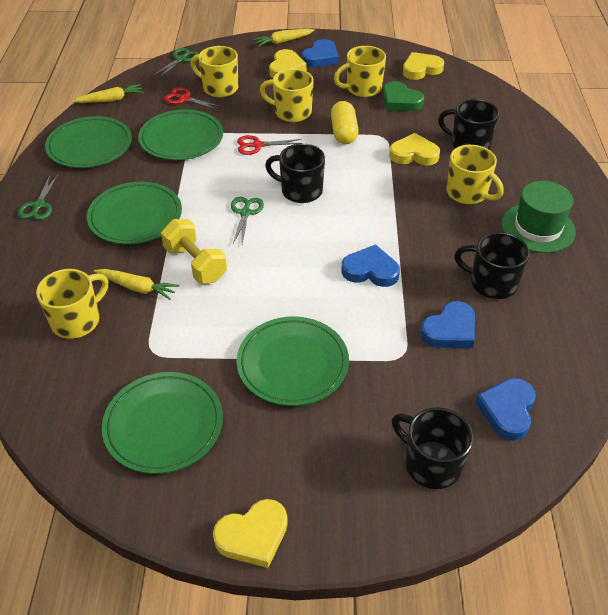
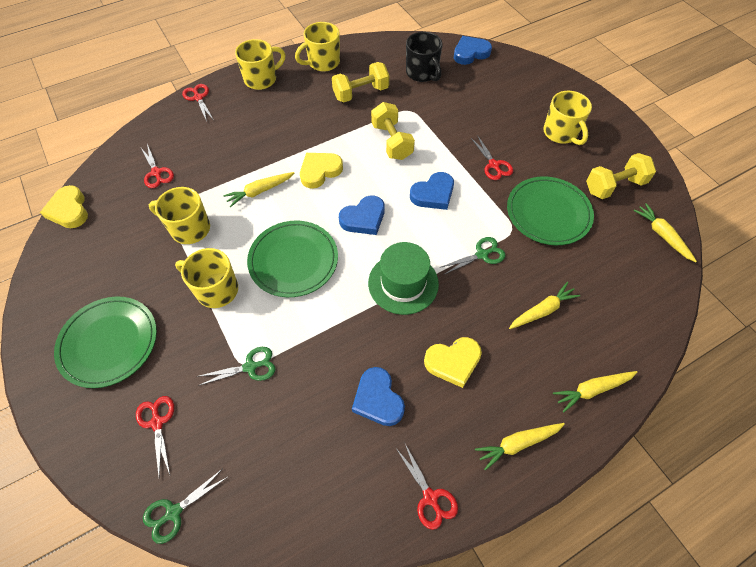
black mug: [265,144,325,203] [392,407,473,489] [438,99,499,149] [455,232,530,299] = 4 -> [406,32,443,82] = 1
green heart: [383,81,424,111] = 1 -> none = 0
green plate: [45,116,132,168] [87,182,182,245] [102,372,223,474] [138,110,223,160] [236,317,349,406] = 5 -> [54,296,157,388] [247,221,338,297] [507,176,594,245] = 3
red scissors: [164,87,222,110] [237,135,302,155] = 2 -> [136,396,174,476] [141,144,174,188] [182,84,213,122] [395,442,458,530] [471,135,513,180] = 5
yellow capsule: [331,101,359,144] = 1 -> none = 0
yellow carrot: [72,84,144,103] [94,269,179,300] [253,29,315,47] = 3 -> [224,172,294,207] [475,423,565,471] [509,282,581,329] [553,371,637,412] [633,203,697,262] = 5
yellow dumbbell: [161,219,227,284] = 1 -> [332,62,389,103] [371,102,415,160] [586,153,656,199] = 3
yellow heart: [213,499,288,568] [269,49,307,78] [389,133,440,166] [403,52,444,80] = 4 -> [40,185,88,228] [300,153,343,189] [424,337,482,388] = 3

